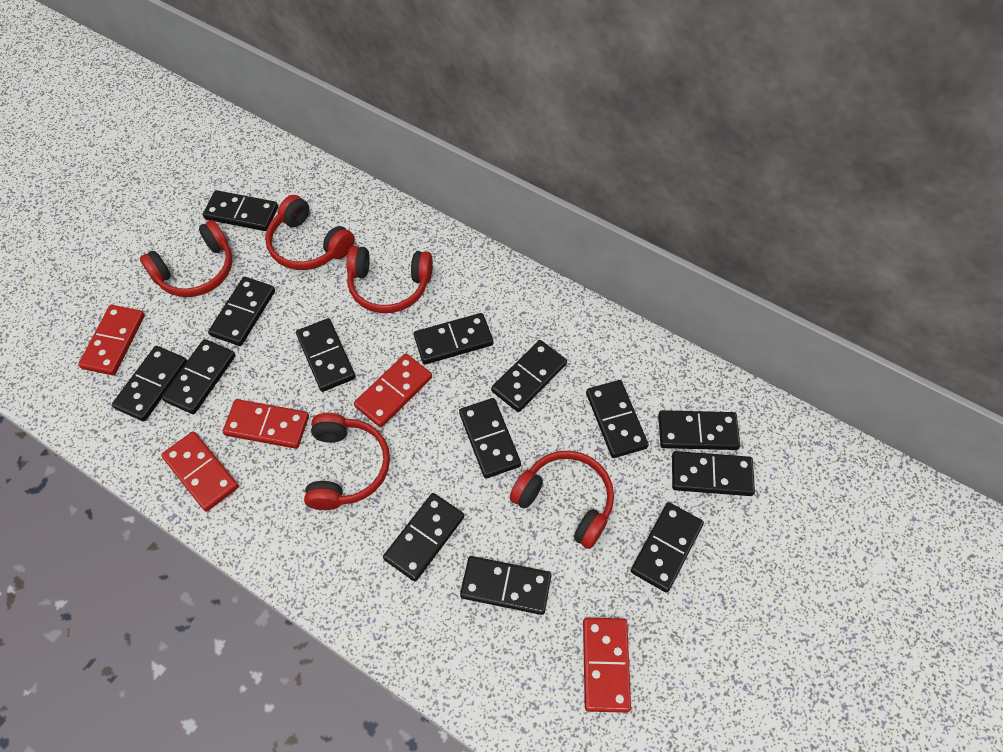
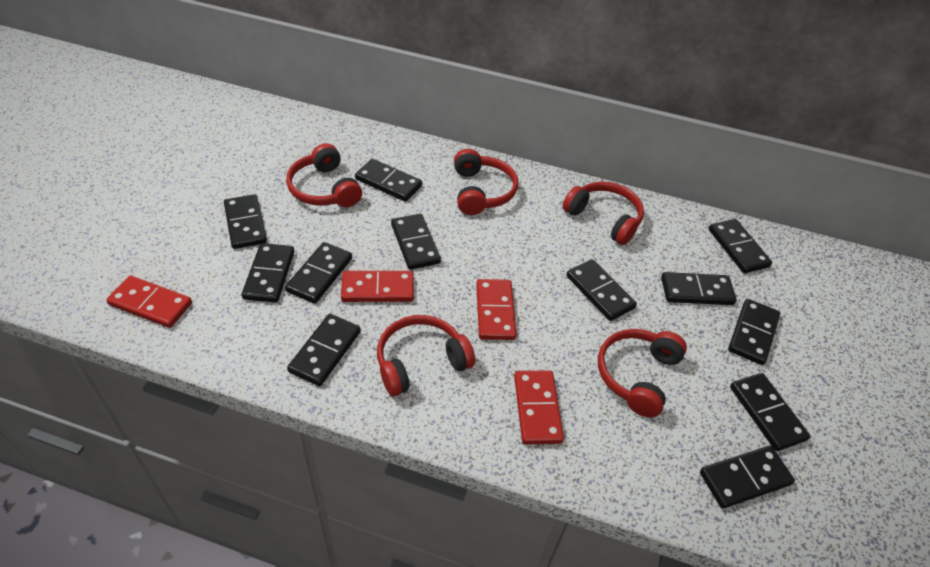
black domino: [112,346,187,421] [161,339,236,414] [203,190,278,231] [208,277,275,346] [296,318,356,392] [383,493,464,582] [414,313,493,364] [459,398,521,478] [460,556,551,615] [491,340,567,412] [586,380,649,458] [631,502,704,593] [658,410,740,450] [672,451,755,496] = 14 -> [224,194,267,249] [242,243,294,303] [285,242,352,304] [287,314,361,386] [355,159,422,202] [391,214,441,270] [566,259,637,321] [661,272,736,305] [700,446,795,509] [709,219,772,273] [728,299,780,365] [730,373,810,451] = 12
red domino: [78,305,145,375] [161,431,239,512] [223,399,309,449] [354,354,432,428] [583,618,631,713] = 5 -> [106,276,192,328] [341,271,414,302] [476,279,517,340] [514,370,564,444] = 4

